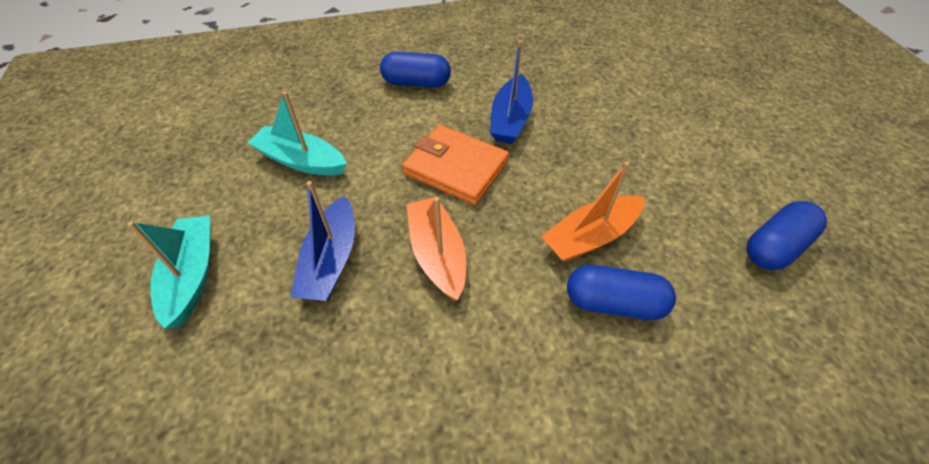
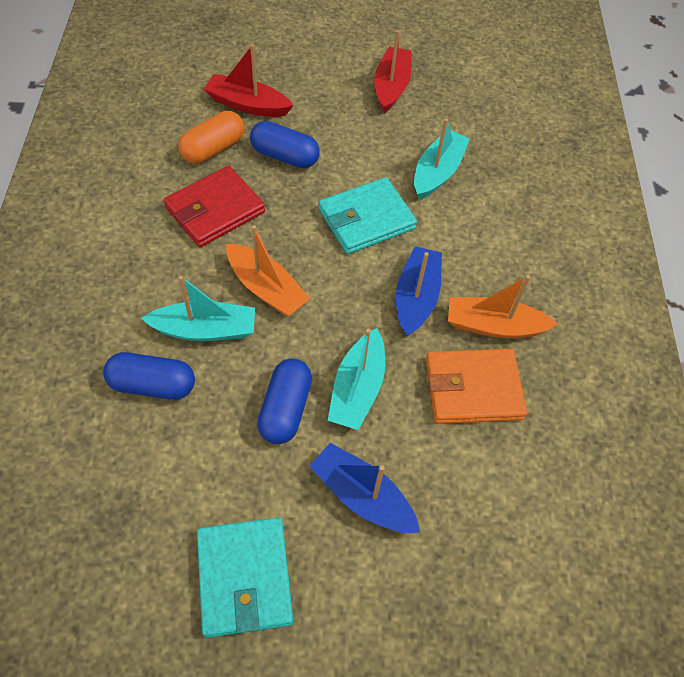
orange capsule: none = 0 -> [178,111,245,164] = 1
red boat: none = 0 -> [204,44,294,117] [374,30,412,113] = 2
red wallet: none = 0 -> [163,166,265,247] = 1
turquoise boat: [127,216,211,329] [248,91,347,176] = 2 -> [141,276,255,341] [328,328,385,430] [414,118,470,200] = 3
turquoise wallet: none = 0 -> [197,517,293,638] [319,177,417,254] = 2

